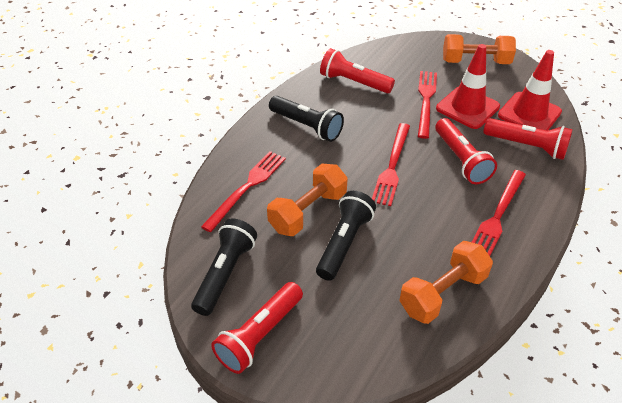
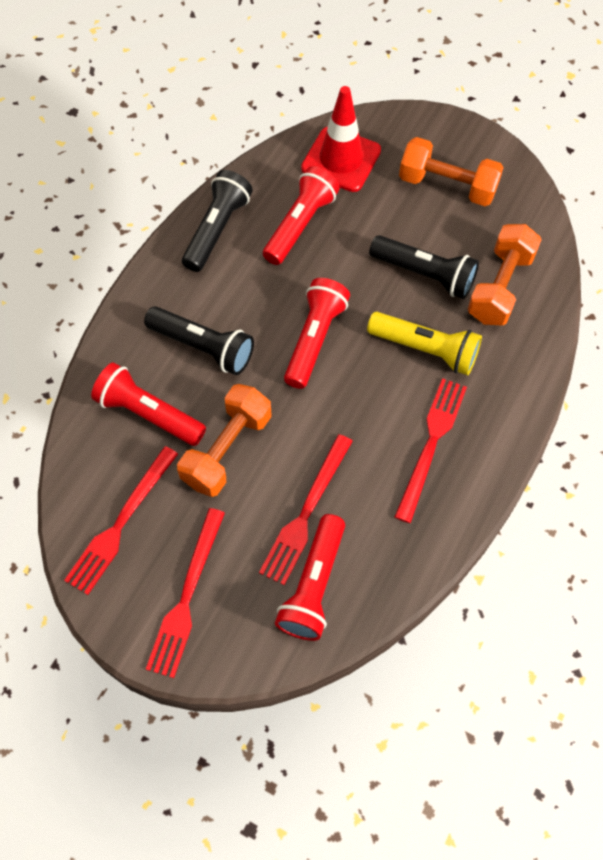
red traffic cone: [436,44,500,129] [498,50,562,131] = 2 -> [301,86,381,192] = 1
yellow flashlight: none = 0 -> [367,312,482,375] = 1

